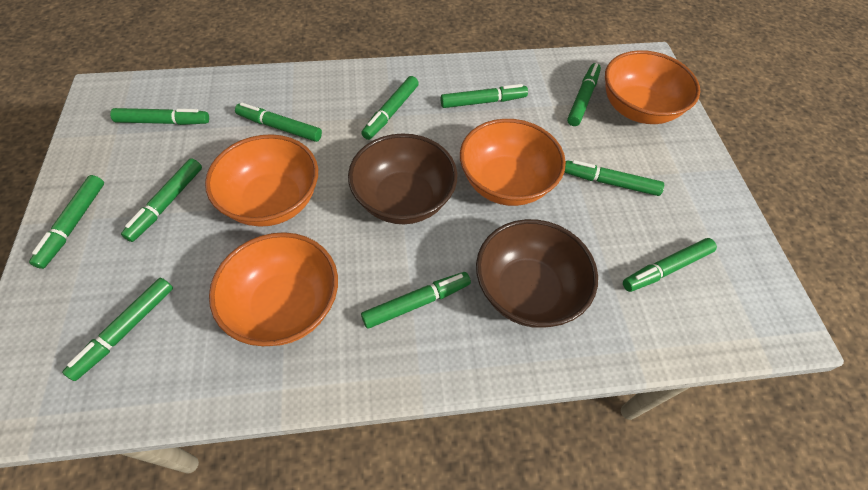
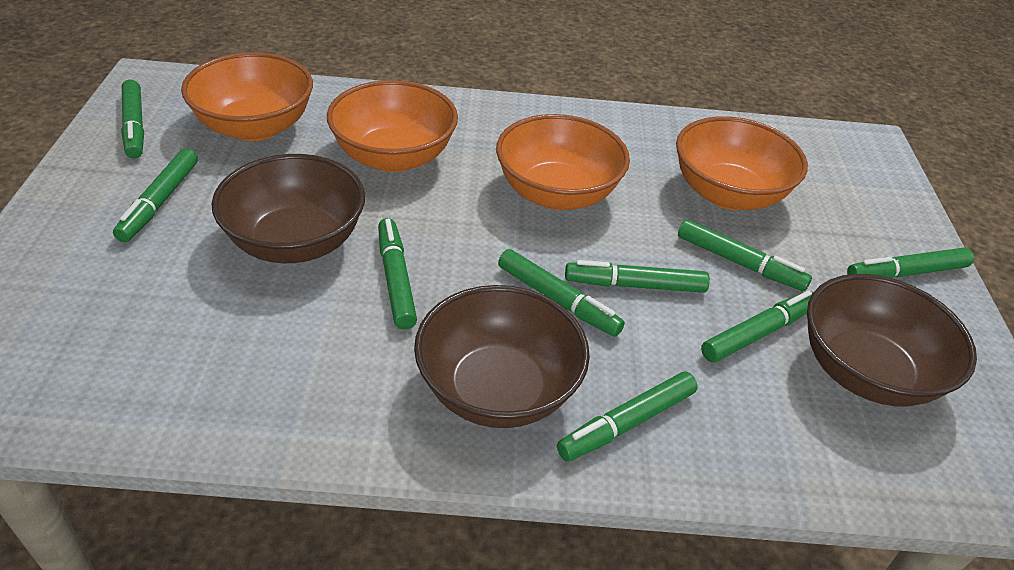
brown bowl: [348,133,457,224] [476,219,598,328] = 2 -> [212,154,365,263] [414,285,590,428] [807,274,977,406] = 3
green marker: [29,175,104,269] [62,278,173,381] [110,108,209,125] [121,158,202,242] [235,102,322,142] [361,76,419,140] [361,272,471,329] [441,84,528,108] [564,160,664,196] [567,63,601,126] [623,238,717,292] = 11 -> [113,149,198,242] [121,80,144,159] [378,218,417,330] [498,249,625,337] [557,372,698,461] [565,260,710,293] [678,219,812,291] [701,290,813,363] [847,248,974,278] = 9

